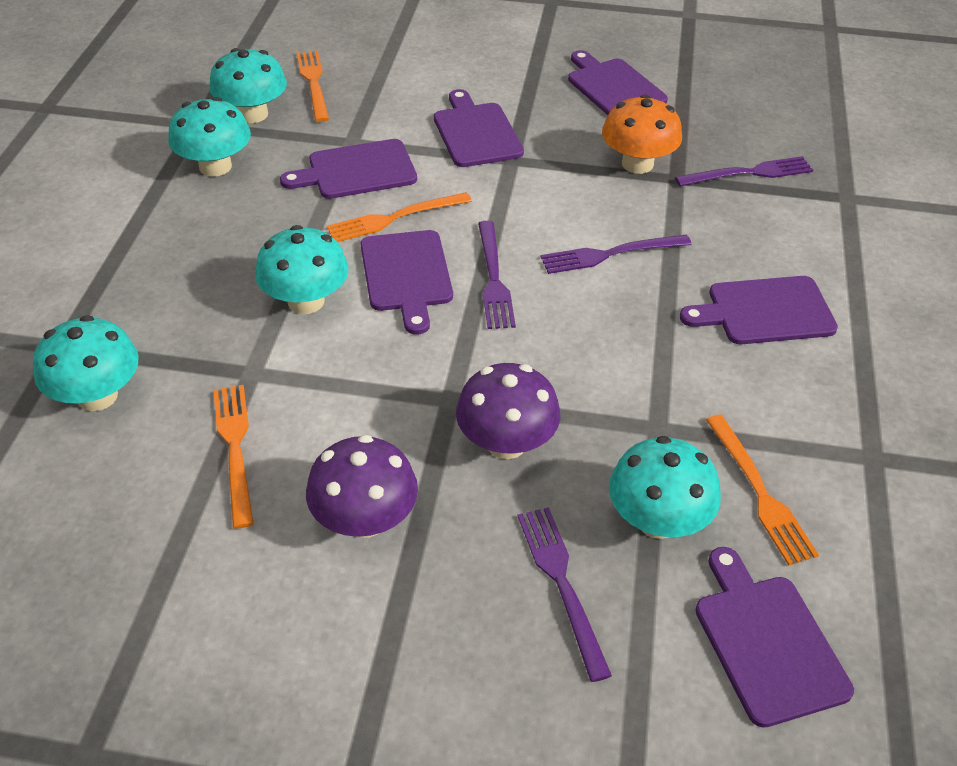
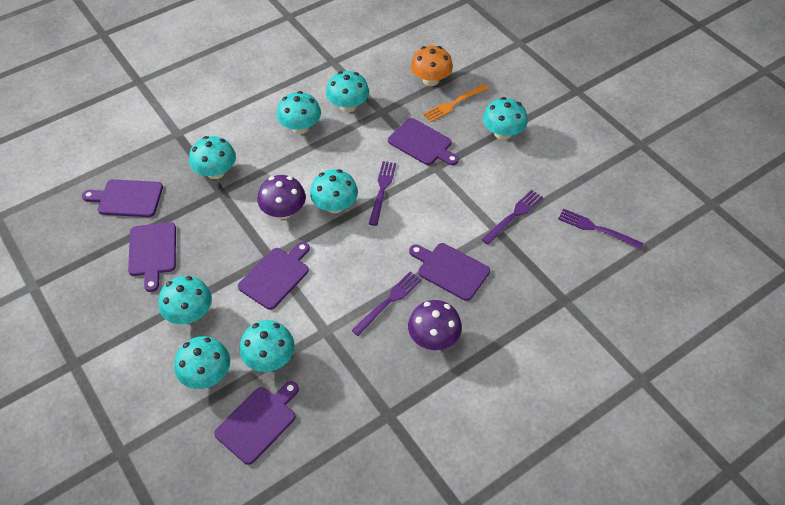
orange fork: [213,385,254,528] [296,50,329,122] [327,192,472,242] [706,415,819,566] = 4 -> [423,84,489,122] = 1
turquoise mushroom: [33,315,138,411] [168,97,251,177] [209,48,287,123] [255,225,348,314] [609,436,721,539] = 5 -> [158,276,212,324] [174,336,230,389] [189,136,236,179] [240,320,295,372] [277,91,321,134] [310,169,358,213] [326,71,369,112] [483,97,528,140] = 8

